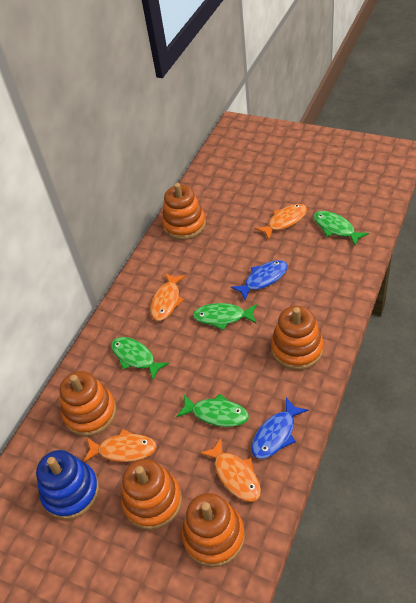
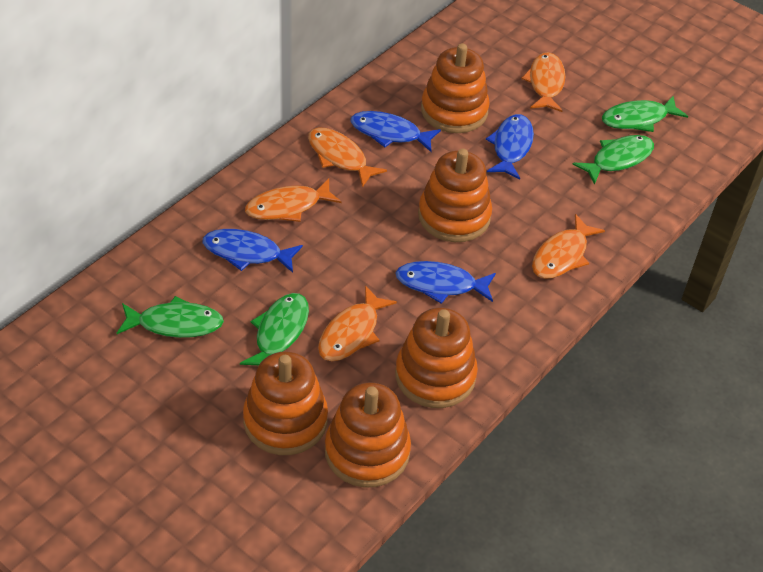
blue fish: [231,260,288,300] [251,397,309,459] = 2 -> [203,229,303,273] [350,111,441,152] [395,261,496,304] [486,114,534,179] = 4
blue stacking toy: [36,450,99,520] = 1 -> none = 0
orange fish: [83,429,157,462] [150,273,186,321] [199,438,261,502] [255,204,307,240] = 4 -> [245,179,341,222] [308,128,387,188] [318,286,397,361] [521,52,565,112] [532,214,605,279] = 5

